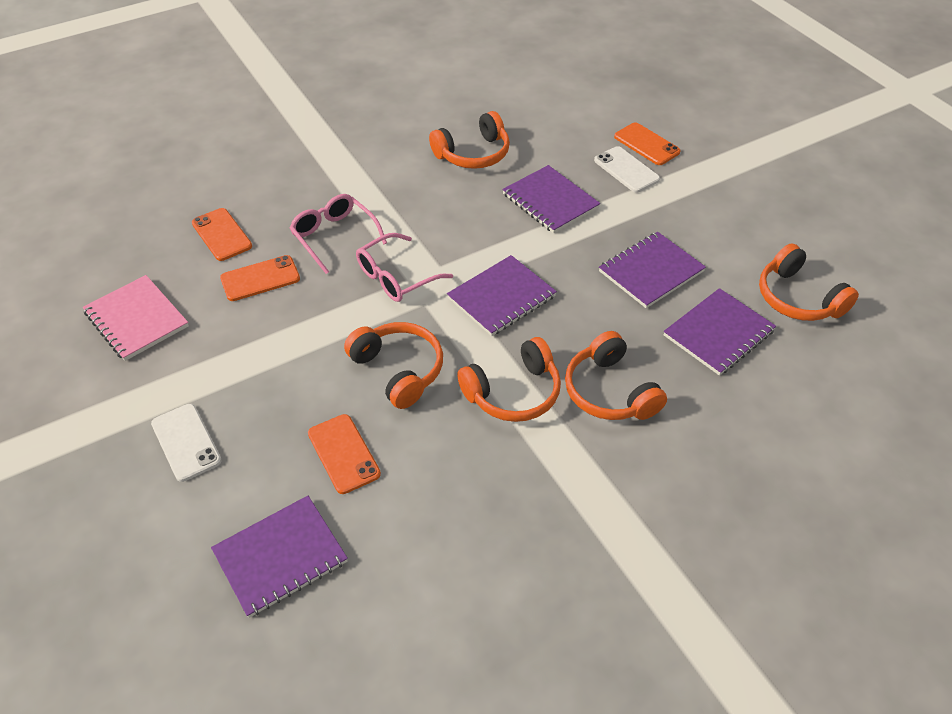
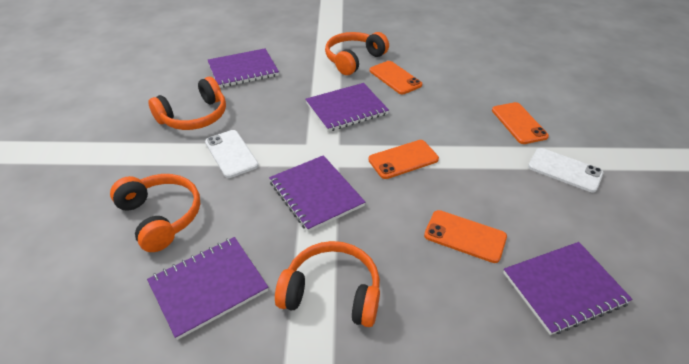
orange headphones: [344,322,443,409] [429,111,510,169] [457,337,561,422] [565,331,667,420] [759,244,859,321] = 5 -> [110,174,200,252] [148,77,226,130] [275,241,380,327] [325,32,389,75] = 4
pink glasses: [289,194,387,274] [356,233,453,302] = 2 -> none = 0
pink notebook: [83,275,189,361] = 1 -> none = 0

